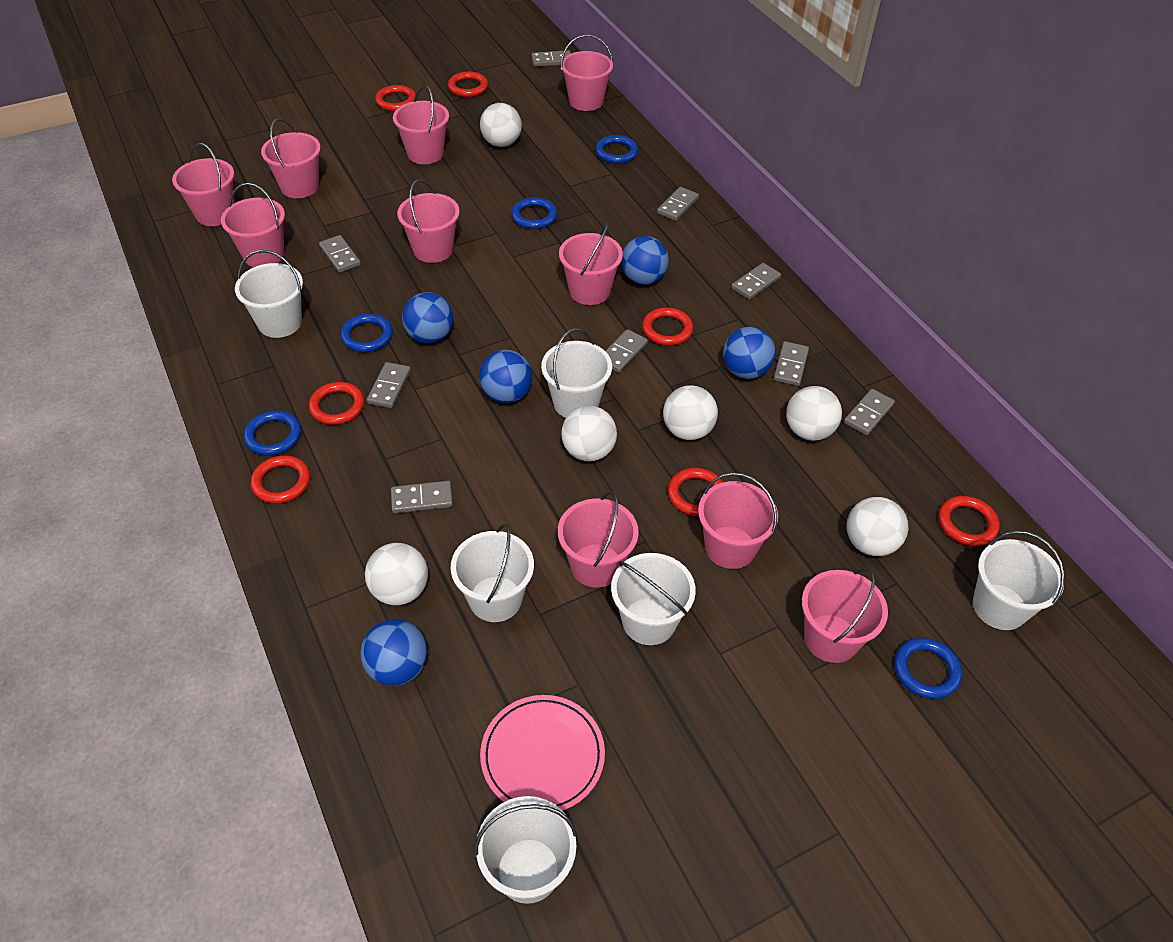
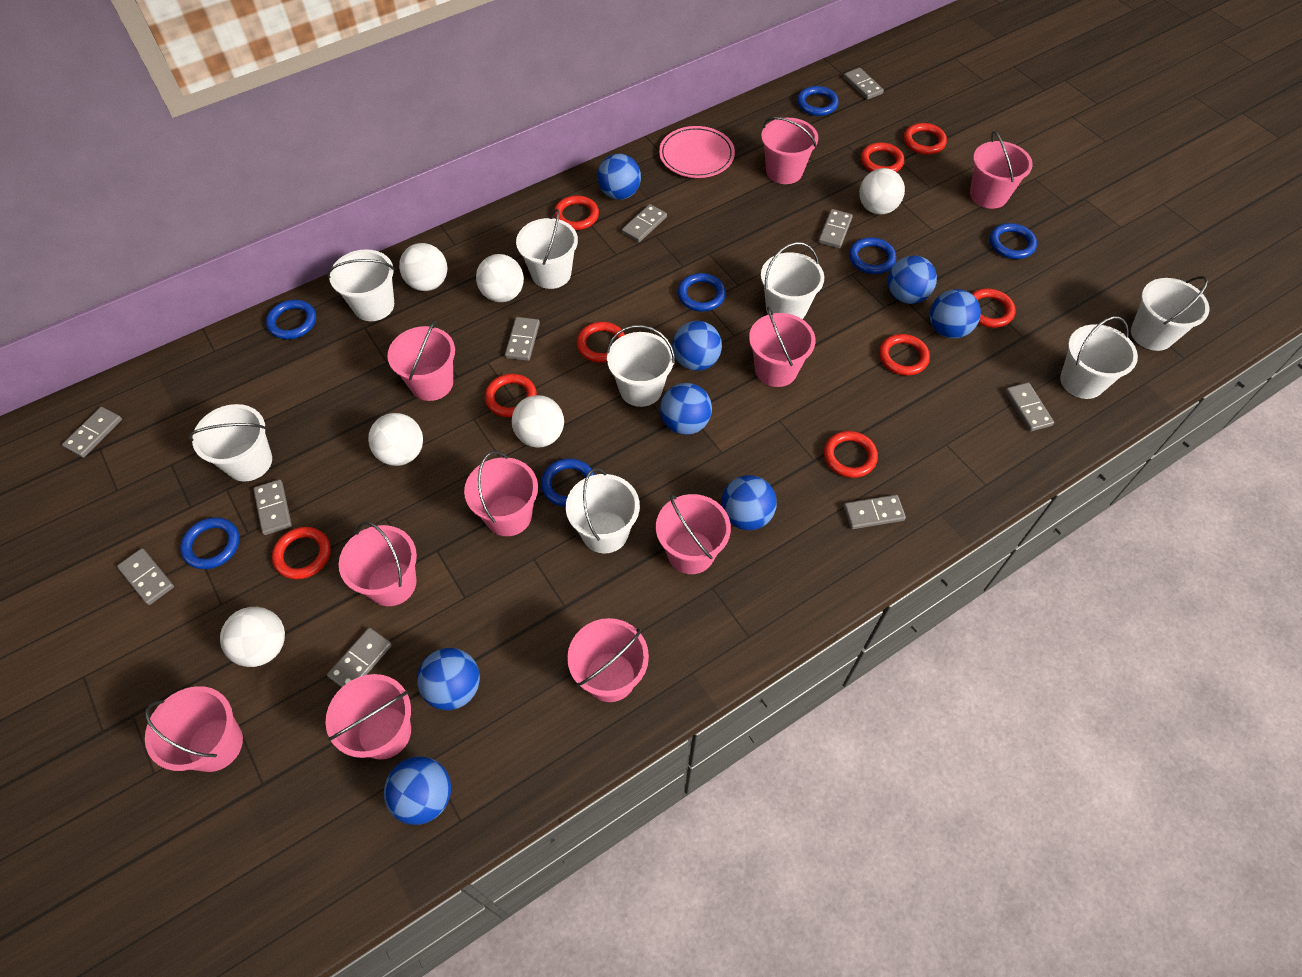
blue ball: [361,619,428,686] [402,292,453,343] [479,350,532,403] [621,236,669,285] [723,327,776,379] = 5 -> [384,756,451,825] [417,648,480,710] [597,154,641,200] [660,383,712,435] [672,321,722,371] [721,475,777,530] [888,256,937,304] [930,289,981,338] = 8
blue ring: [244,411,301,456] [340,314,393,352] [511,197,557,229] [595,135,638,164] [894,638,962,699] = 5 -> [180,517,240,569] [266,300,316,339] [541,458,595,507] [678,273,726,312] [797,86,839,116] [849,237,896,274] [990,223,1037,259] = 7
grey domino: [319,235,361,273] [367,362,411,408] [391,481,453,513] [531,50,571,67] [606,329,648,373] [657,187,699,221] [731,263,781,300] [774,341,809,386] [844,389,895,435] = 9 -> [62,407,122,458] [117,548,174,605] [253,479,292,535] [327,628,392,687] [505,317,540,361] [622,204,667,242] [818,209,853,248] [843,68,884,100] [844,495,906,529] [1005,382,1054,431] = 10
red ring: [251,455,310,504] [309,382,364,425] [375,85,416,111] [448,72,488,97] [642,307,693,346] [668,468,723,516] [938,496,1000,546] = 7 -> [272,527,331,579] [485,374,537,417] [554,195,599,230] [577,322,625,363] [824,431,878,478] [861,142,904,172] [879,334,930,375] [904,123,947,155] [972,288,1015,328] = 9
white bucket: [235,250,303,338] [451,524,534,622] [474,796,577,904] [541,328,612,418] [611,553,696,645] [973,531,1065,630] = 6 -> [188,404,272,482] [327,249,395,321] [516,209,578,289] [566,468,640,553] [606,325,675,407] [761,242,824,319] [1060,316,1138,399] [1131,276,1209,351] = 8

